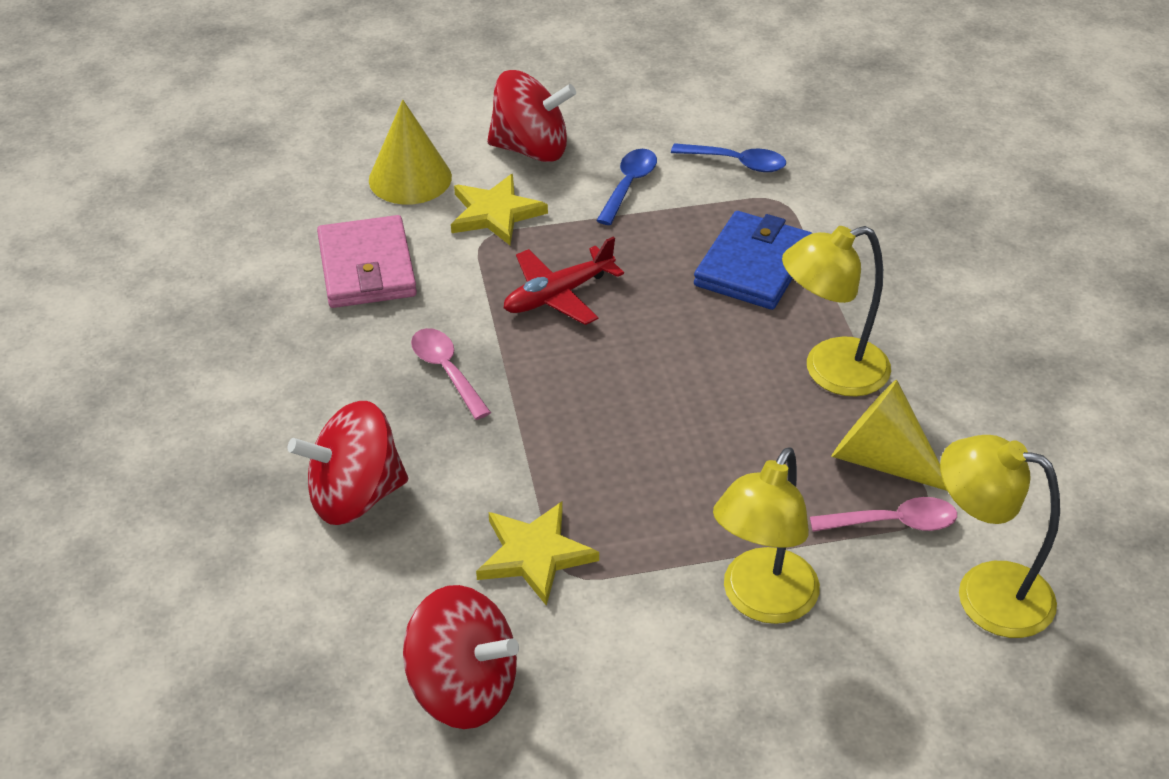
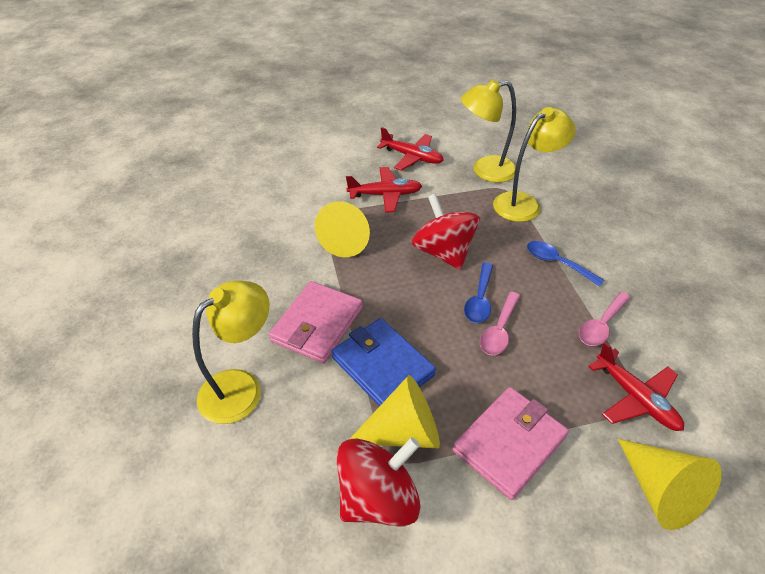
pink wallet: [317,215,417,308] = 1 -> [269,281,363,363] [453,387,569,500] = 2
red plane: [504,236,624,325] = 1 -> [346,167,422,213] [377,127,444,171] [588,342,684,431] = 3
red spinning top: [287,401,408,525] [403,585,519,729] [487,70,576,162] = 3 -> [336,437,420,527] [412,193,480,270] = 2
yellow cone: [369,100,452,205] [831,380,947,491] = 2 -> [315,201,370,257] [350,375,440,448] [618,439,722,530] = 3
yellow star: [451,174,548,245] [476,502,599,606] = 2 -> none = 0

